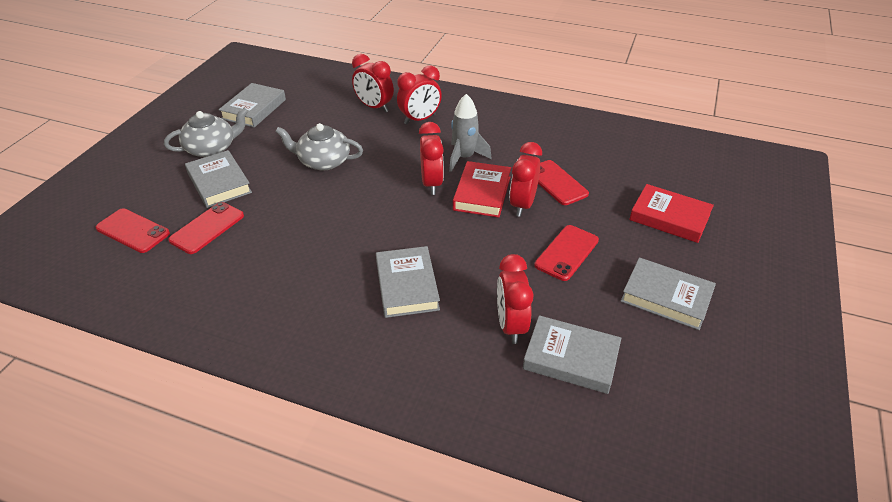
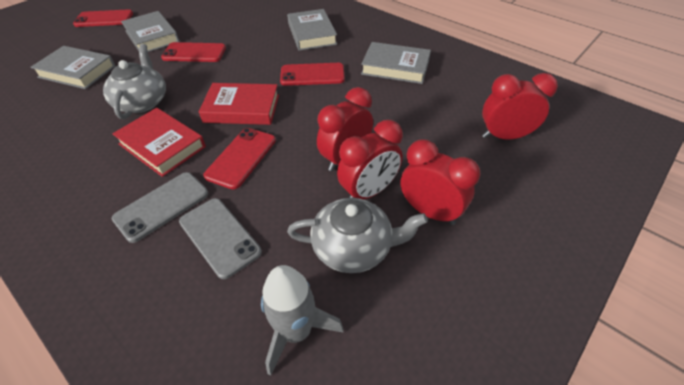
grey book: [185,150,252,208] [219,83,286,128] [376,246,440,318] [523,315,621,394] [621,258,716,330] = 5 -> [30,46,115,89] [121,11,180,52] [287,9,337,51] [361,42,431,84] = 4
grey phone: none = 0 -> [112,172,208,243] [179,198,262,279] = 2
red clock: [352,54,394,112] [397,65,442,124] [419,122,444,195] [497,254,534,344] [509,142,542,217] = 5 -> [317,87,373,171] [337,120,403,199] [401,139,480,225] [482,73,558,140] = 4

